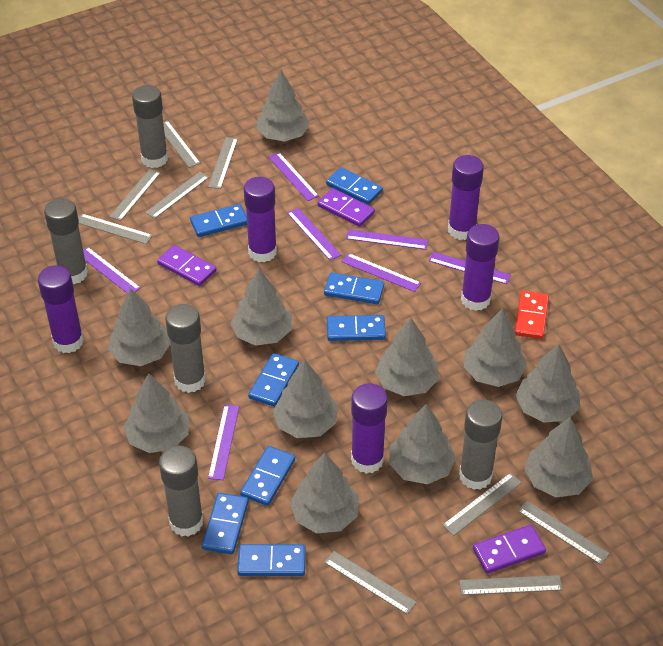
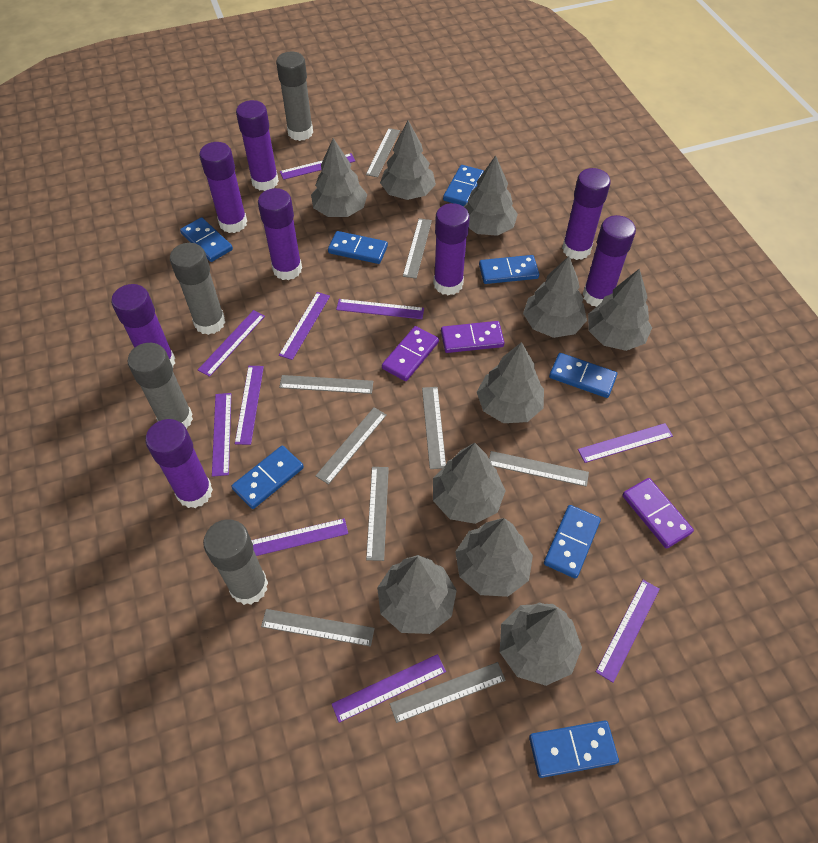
grey glue stick: [44,198,88,284] [132,85,168,168] [159,446,204,537] [165,304,206,393] [459,399,502,490] = 5 -> [127,343,193,429] [170,243,225,335] [203,519,268,605] [276,51,313,141] = 4
grey tree: [108,288,170,366] [123,373,189,453] [231,269,292,346] [256,70,310,141] [273,359,338,438] [290,453,359,533] [375,318,439,396] [389,404,456,484] [464,308,527,387] [516,344,580,423] [524,417,593,497] = 11 -> [311,138,368,217] [377,555,457,634] [380,121,436,200] [433,443,506,524] [455,518,533,597] [463,155,518,236] [477,342,544,423] [500,603,582,686] [523,256,587,338] [588,268,652,351] = 10
purple glue stick: [38,265,84,353] [244,177,277,262] [351,383,388,474] [448,155,484,240] [461,224,499,311] = 5 -> [111,284,175,366] [145,419,213,508] [199,142,247,233] [236,100,279,191] [258,188,302,280] [433,203,470,295] [562,168,611,260] [583,215,636,307] = 8
purple ruler: [83,247,141,294] [208,404,239,480] [268,152,319,201] [287,208,341,260] [342,253,421,292] [346,229,428,250] [428,252,511,284] = 7 -> [198,310,265,377] [212,393,231,477] [235,366,264,445] [251,518,348,556] [279,292,330,360] [280,153,355,180] [332,654,446,723] [336,299,424,319] [578,423,673,463] [596,580,660,683] = 10
red domino: [515,291,549,339] = 1 -> none = 0

